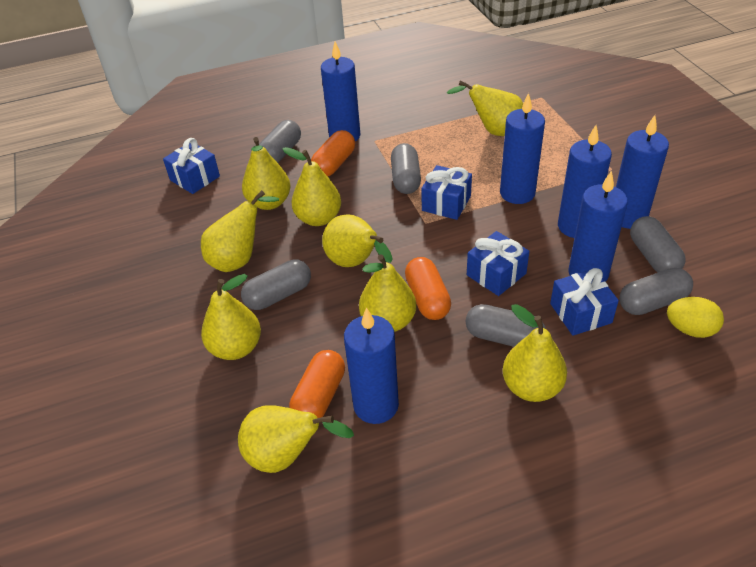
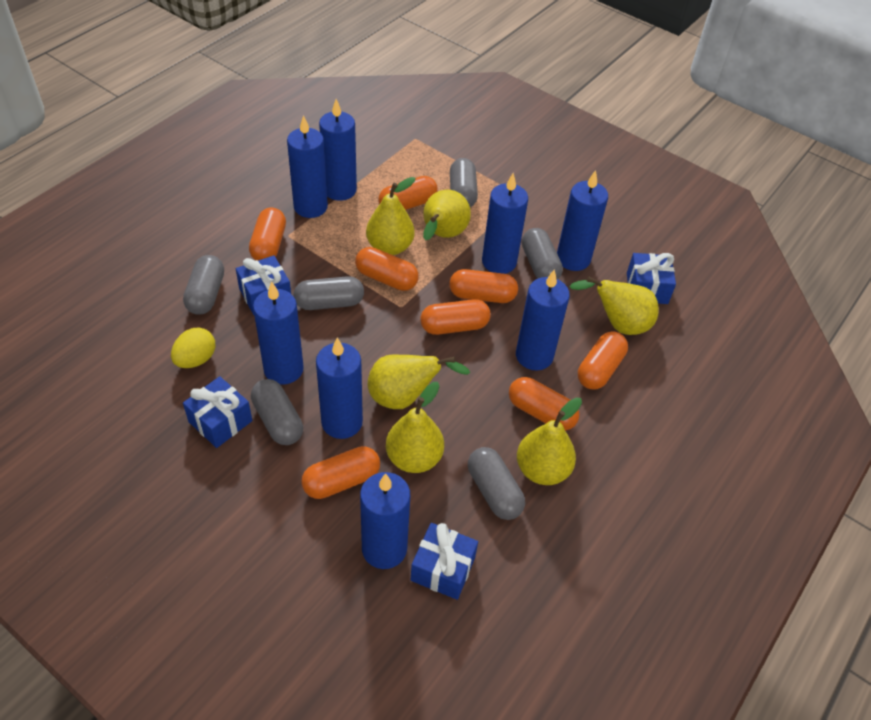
blue candle: [321,42,360,142] [344,307,399,424] [500,93,545,204] [558,125,612,238] [568,170,628,282] [616,115,669,229] = 6 -> [253,281,304,385] [287,115,328,218] [316,338,363,439] [319,99,357,201] [360,472,410,569] [482,173,528,274] [516,269,570,370] [557,170,608,271] = 8
orange capsule: [289,350,345,418] [311,130,355,176] [405,257,451,320] = 3 -> [249,208,286,260] [301,446,380,499] [355,247,419,291] [378,176,438,210] [420,299,491,335] [449,269,518,303] [509,377,579,431] [578,331,628,390] = 8
yellow pear: [201,190,279,272] [201,274,261,360] [238,405,354,473] [242,137,291,210] [282,147,341,226] [322,214,393,267] [359,254,416,332] [447,80,523,136] [503,304,567,402] = 9 -> [366,177,416,255] [368,355,470,409] [386,382,444,473] [423,190,471,240] [517,397,582,485] [569,276,659,335] = 6

